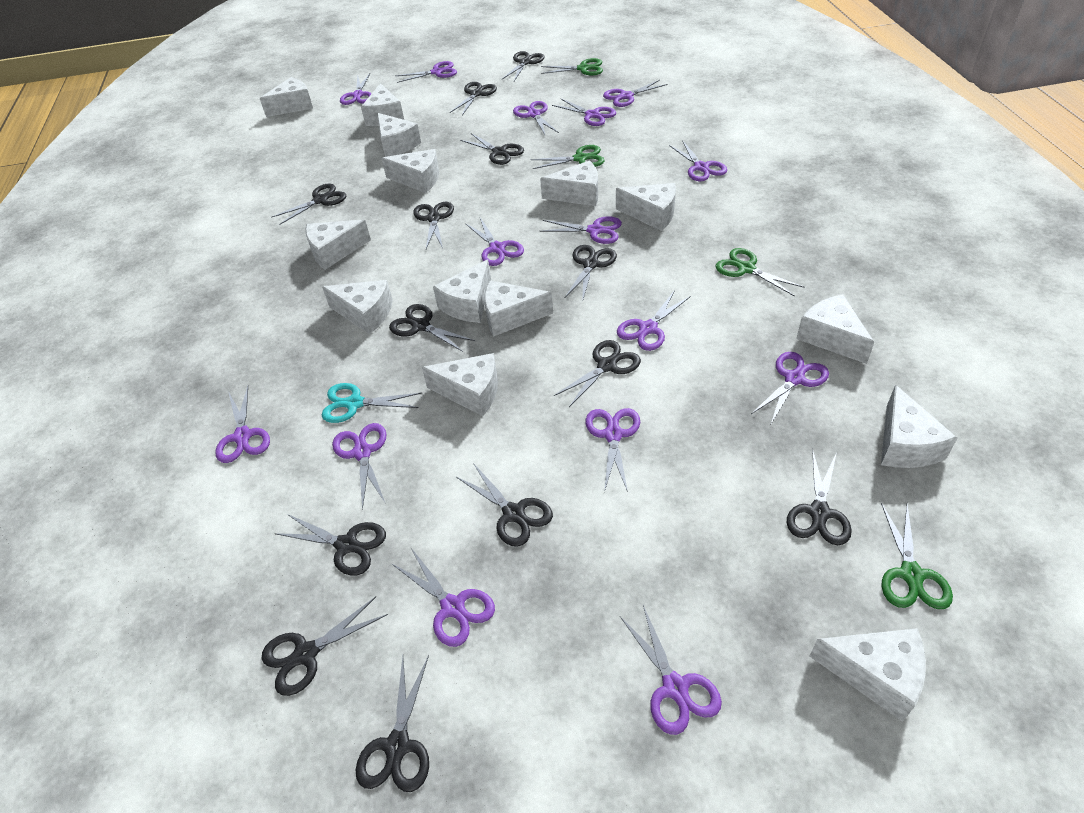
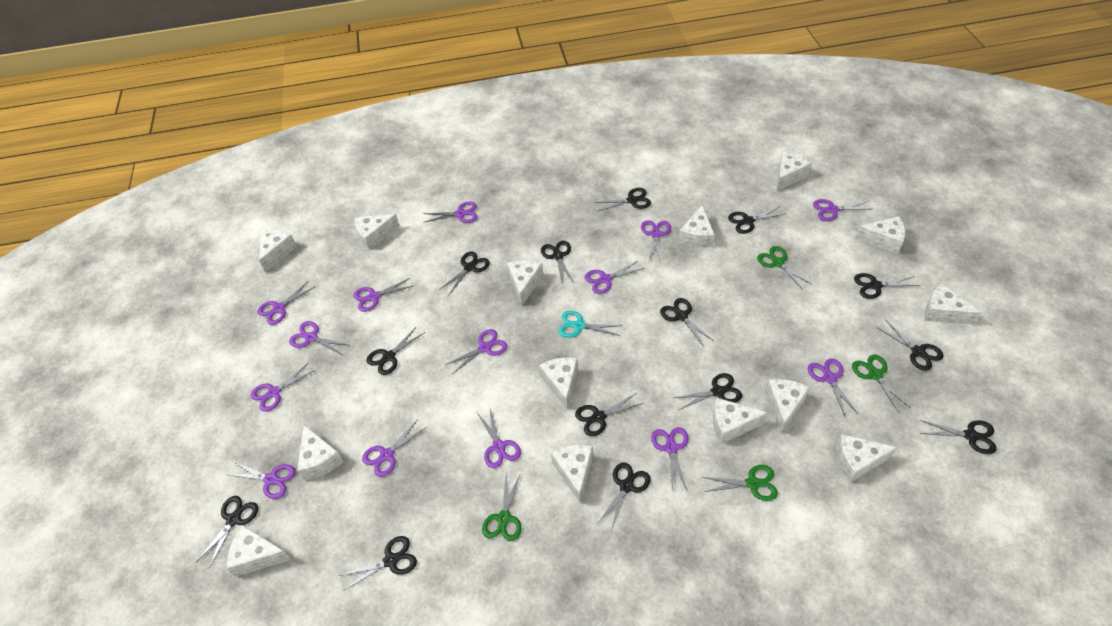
black scissors: [262,597,388,696] [271,184,346,225] [274,514,386,576] [356,655,429,792] [389,304,475,352] [413,202,454,249] [450,82,497,115] [456,463,553,547] [460,133,524,165] [502,51,545,81] [554,340,641,407] [565,245,617,302] [787,449,852,545] = 13 -> [196,496,258,568] [339,536,417,591] [366,326,425,375] [439,251,490,295] [541,241,574,283] [575,393,643,436] [594,188,651,211] [597,462,651,531] [660,298,714,347] [674,373,742,410] [728,206,786,234] [854,273,920,299] [878,320,944,371] [920,420,996,454] = 14
purple scissors: [215,386,270,463] [332,423,386,510] [340,74,372,105] [392,548,495,647] [396,61,457,83] [465,218,524,266] [513,101,559,135] [540,216,622,244] [552,98,616,126] [585,408,640,492] [603,80,668,107] [617,290,691,351] [620,605,722,735] [669,140,727,181] [751,352,829,424] = 15 -> [225,461,296,499] [251,362,315,412] [257,282,315,325] [289,321,348,354] [353,278,413,312] [362,419,427,477] [423,202,478,223] [445,329,507,374] [477,409,521,468] [585,260,645,294] [641,220,671,263] [651,427,688,492] [808,358,859,416] [813,199,870,221] = 14

